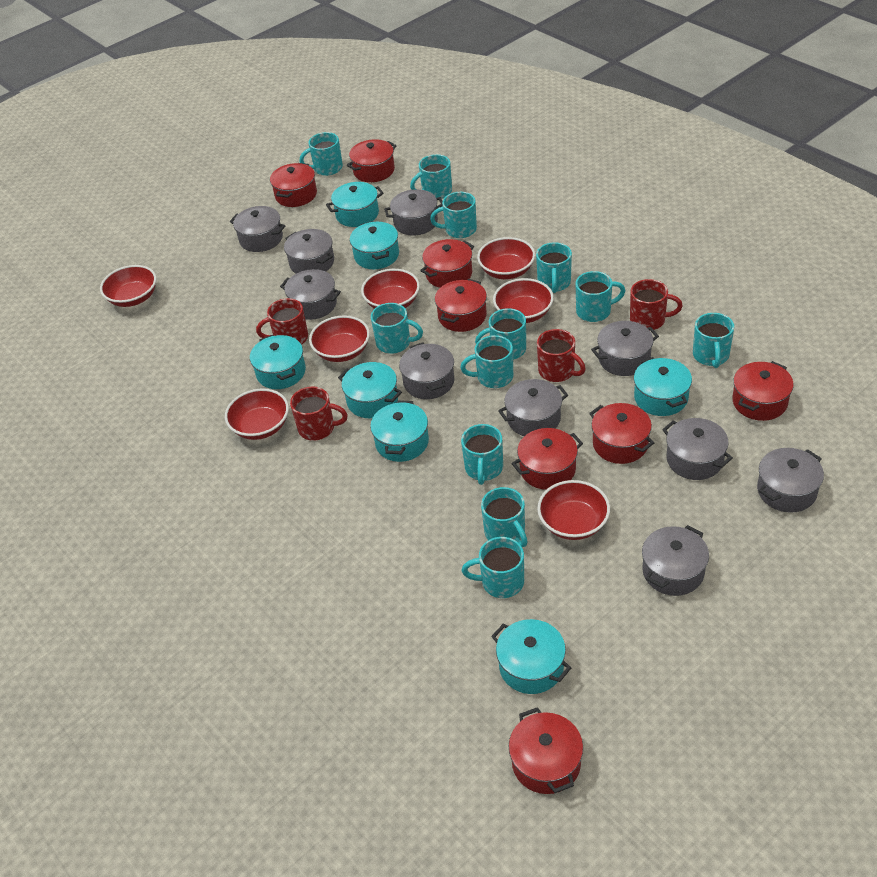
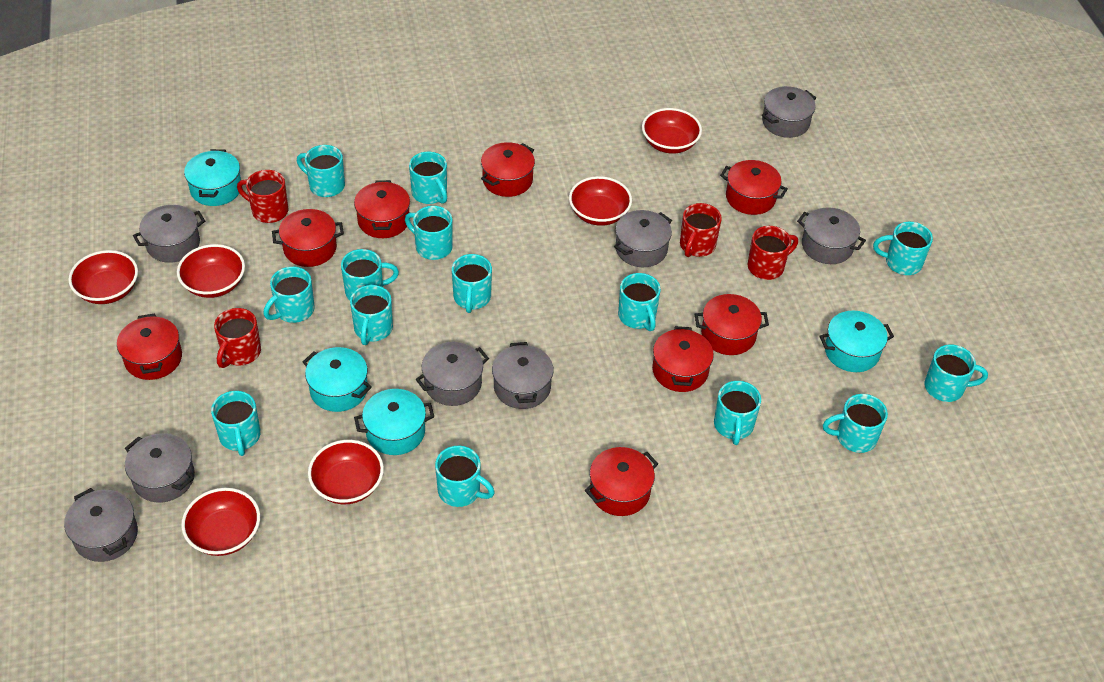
grey pot: [230,206,286,252] [280,269,341,320] [284,229,334,274] [384,189,443,235] [399,343,454,399] [498,379,568,436] [591,321,659,376] [642,525,709,596] [662,418,733,480] [757,448,824,513] = 10 -> [64,488,138,562] [125,433,195,503] [133,205,205,263] [416,342,489,406] [492,342,554,409] [614,210,672,267] [762,86,816,138] [797,207,866,264] = 8
red bowl: [100,265,156,307] [225,389,289,440] [309,315,370,362] [361,269,420,309] [477,237,535,279] [493,278,554,323] [537,480,610,540] = 7 -> [68,250,138,304] [177,244,245,298] [181,488,260,556] [308,440,384,504] [569,176,632,226] [642,108,702,154] = 6
turquoise mug: [299,132,343,176] [371,303,423,354] [410,154,452,199] [430,192,477,238] [460,335,513,388] [461,424,503,485] [462,537,524,598] [475,308,526,360] [481,487,528,547] [536,242,572,293] [576,271,626,322] [693,313,734,368] = 12 -> [211,391,261,456] [263,267,315,323] [297,145,345,197] [341,249,399,300] [350,285,393,345] [405,206,453,260] [409,152,447,204] [435,446,495,507] [452,254,492,313] [618,273,661,331] [714,381,761,445] [823,394,888,453] [873,222,933,275] [925,345,988,402] = 14
turquoise pot: [250,335,306,389] [326,182,384,227] [338,362,402,418] [350,221,399,269] [370,400,429,462] [491,619,571,694] [634,357,692,416] = 7 -> [184,149,241,206] [303,347,372,412] [354,389,434,455] [819,311,894,372] = 4

